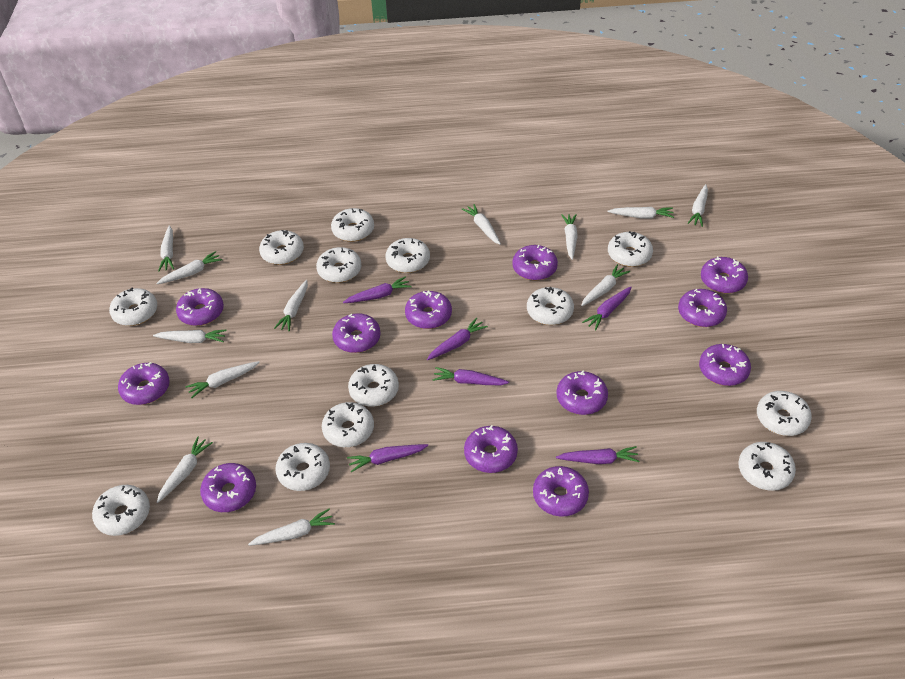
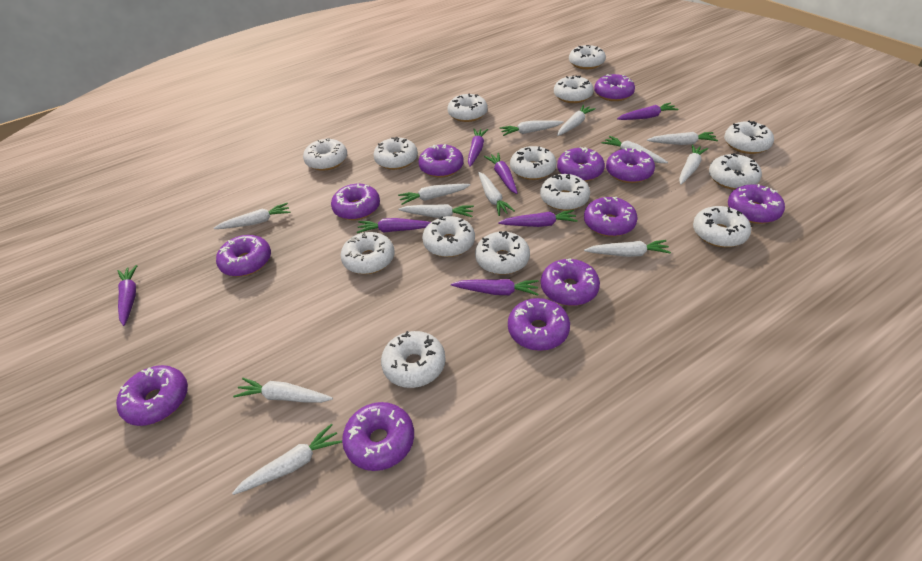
purple carrot: [343,276,412,303] [347,444,428,472] [427,318,488,360] [432,367,509,385] [556,446,639,464] [582,286,632,330] = 6 -> [118,265,138,326] [357,218,431,233] [451,279,538,295] [468,129,488,167] [484,153,518,194] [498,210,578,227] [617,103,678,120] = 7
white donut: [92,485,150,536] [109,288,157,326] [259,230,304,265] [275,443,330,491] [316,247,361,283] [322,402,374,447] [331,208,374,242] [348,364,399,407] [385,238,430,273] [527,287,574,325] [608,231,653,267] [738,442,796,491] [757,391,812,436] = 13 -> [303,138,347,171] [340,232,395,274] [373,137,418,170] [381,331,445,388] [422,216,475,257] [447,93,488,122] [475,231,530,275] [510,146,556,180] [540,174,590,211] [554,76,594,103] [569,45,606,69] [693,206,751,247] [709,153,762,190] [724,121,774,154] = 14

